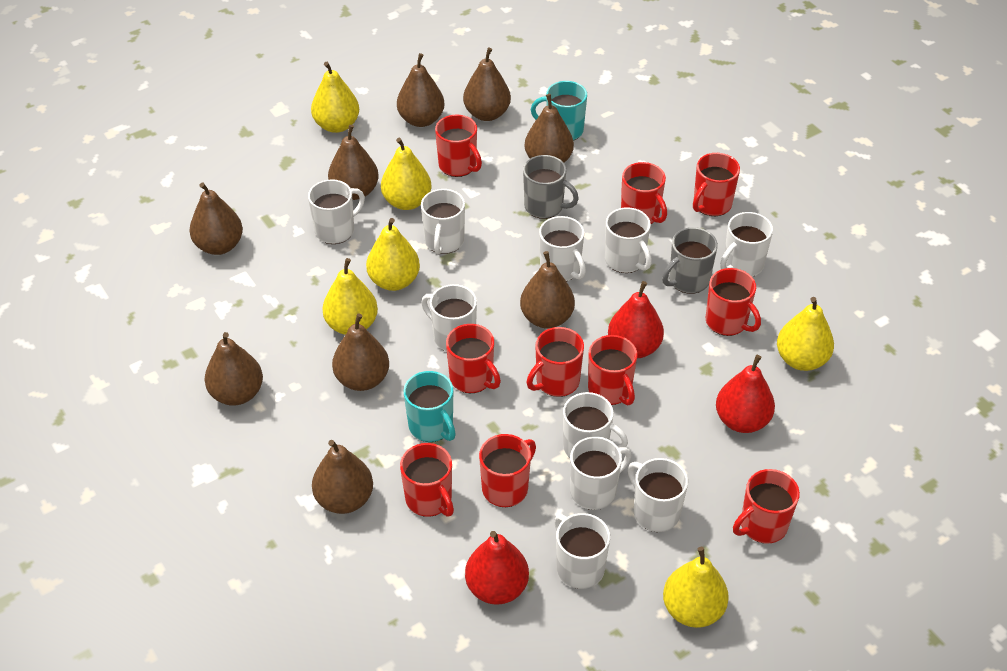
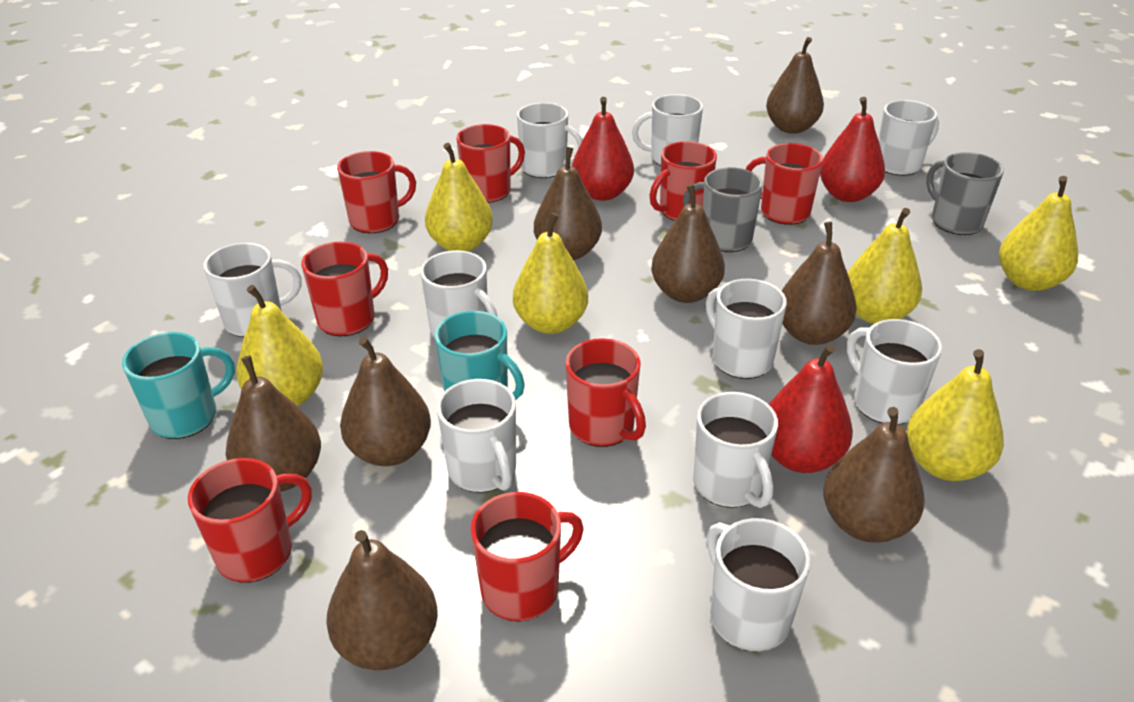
brown pear: [190,182,243,255] [205,332,263,406] [312,440,373,514] [328,125,379,200] [332,314,389,391] [397,53,445,127] [463,48,511,121] [520,251,575,329] [525,94,574,163] = 9 -> [226,355,321,492] [326,530,438,670] [340,337,431,466] [534,147,602,260] [651,184,725,303] [766,37,824,134] [782,221,857,345] [823,407,925,542] = 8
red mug: [400,443,454,517] [435,115,482,177] [446,324,501,393] [479,434,536,507] [527,327,584,397] [588,335,637,405] [621,162,667,224] [693,153,740,216] [706,268,761,336] [733,469,800,544] = 10 -> [188,458,312,583] [301,242,388,336] [337,151,416,233] [456,124,525,203] [471,492,584,622] [565,338,646,447] [649,141,717,221] [746,143,823,225] = 8

